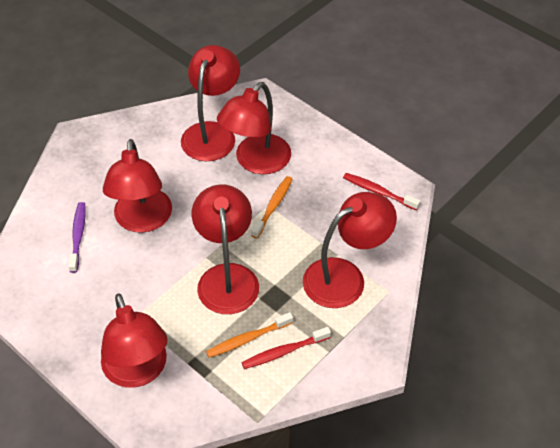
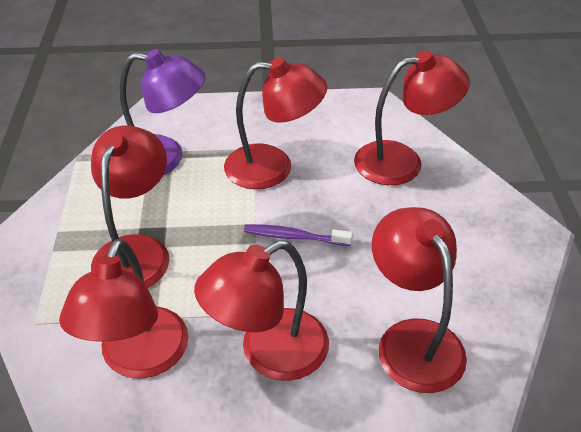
orange toothbrush: [206,312,293,358] [251,176,293,239] = 2 -> none = 0
purple lamp: none = 0 -> [120,49,206,175] = 1
red toothbrush: [241,327,331,369] [343,173,420,211] = 2 -> none = 0

